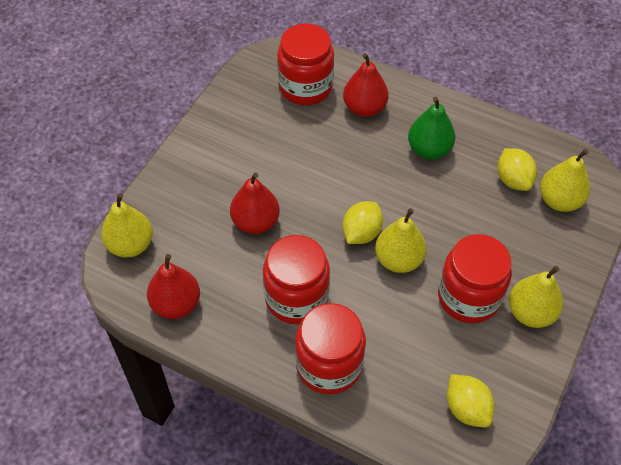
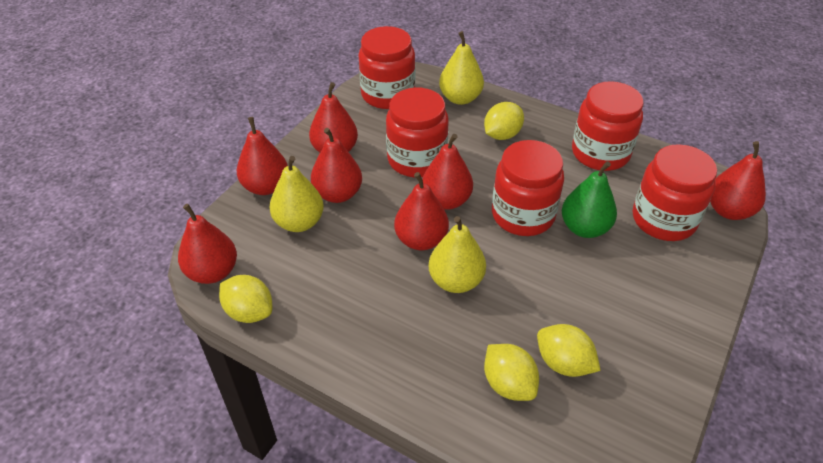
red jar: [263,235,330,324] [277,23,334,105] [295,303,366,395] [438,234,512,324] = 4 -> [358,26,415,109] [386,88,449,177] [492,140,564,236] [572,81,643,171] [633,144,717,241] = 5
red pear: [147,254,200,319] [230,173,280,234] [343,53,389,117] = 3 -> [178,204,237,284] [237,117,288,195] [309,82,358,153] [311,128,362,203] [394,172,449,250] [422,134,473,210] [710,141,766,220] = 7
yellow lemon: [342,201,383,244] [447,374,494,427] [497,148,537,191] = 3 -> [219,275,272,323] [484,102,524,140] [484,344,539,401] [537,324,601,377] = 4
yellow pear: [101,193,153,257] [375,208,427,273] [509,266,563,328] [540,149,590,212] = 4 -> [270,156,324,232] [429,216,486,293] [439,31,484,105] = 3

